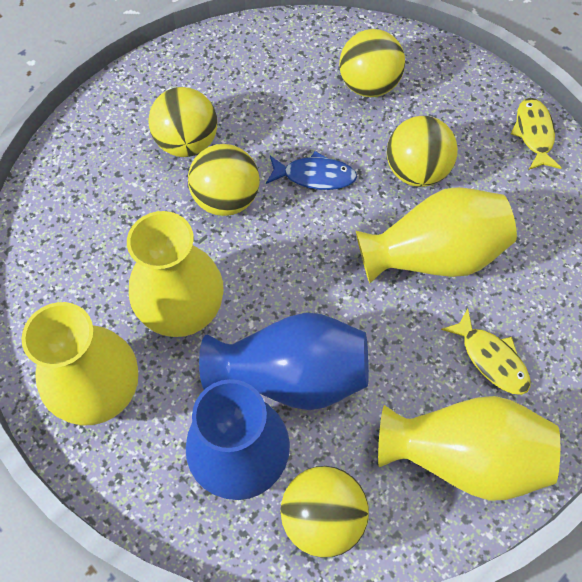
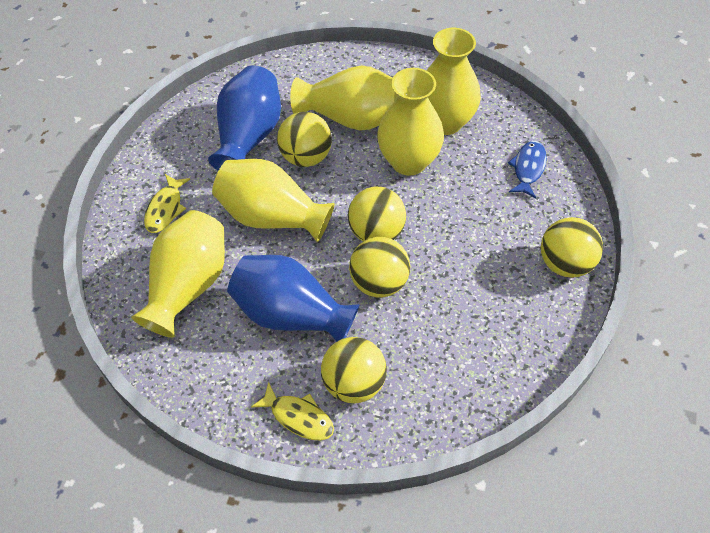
yellow vase: [21,302,138,425] [127,211,223,337] [356,187,517,284] [378,396,560,501] = 4 -> [131,210,225,338] [212,159,335,243] [290,65,398,131] [377,68,444,176] [426,28,481,135] = 5

